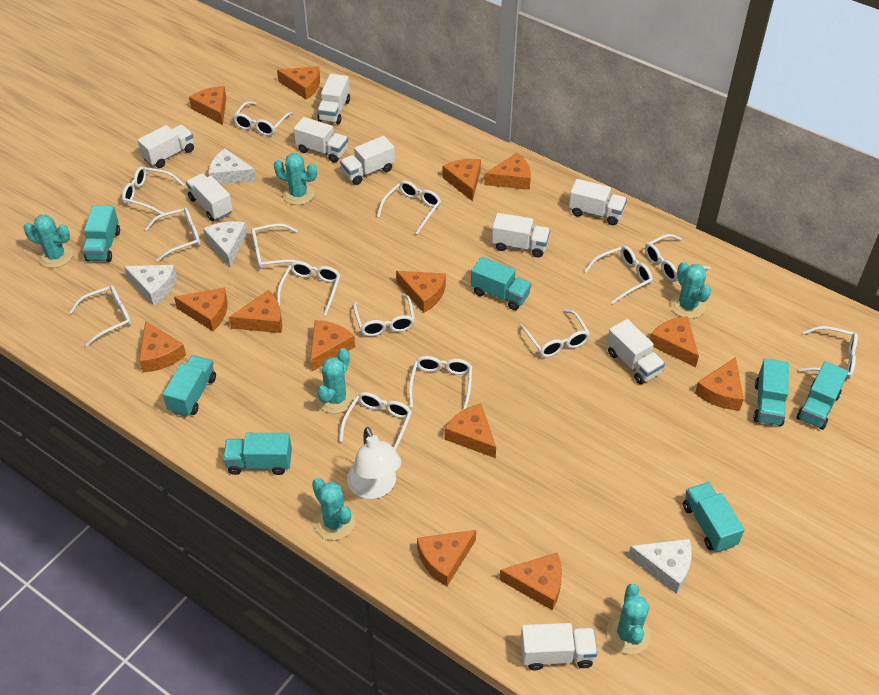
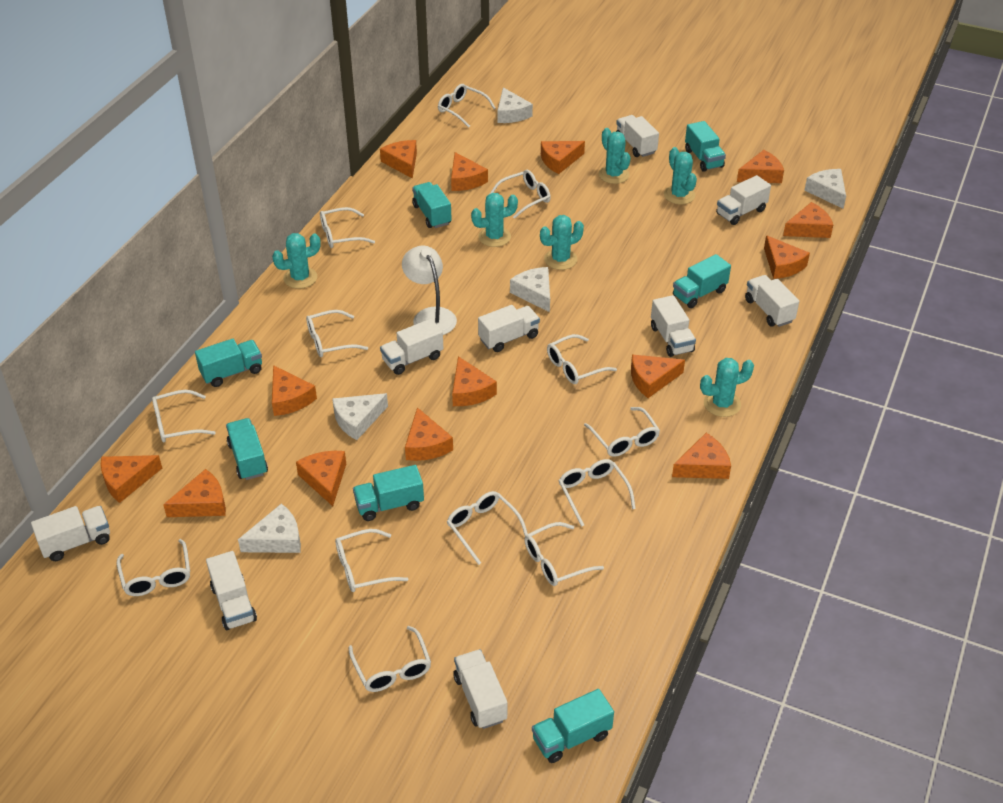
white cheese: [124,265,177,306] [203,221,247,267] [208,149,257,184] [628,539,692,594] = 4 -> [238,504,301,553] [332,393,388,440] [497,87,533,123] [510,267,550,312] [804,169,846,209] = 5
white glasses: [70,285,131,346] [122,166,184,214] [145,207,200,262] [233,101,293,136] [251,223,298,269] [277,261,341,315] [339,392,412,451] [353,294,415,337] [377,180,441,235] [409,356,472,410] [519,309,590,357] [584,246,653,304] [645,234,711,282] [798,326,858,379] = 14 -> [117,539,190,596] [152,390,216,443] [306,310,368,357] [320,207,375,248] [335,529,408,592] [349,626,431,692] [438,84,495,128] [447,491,528,565] [490,170,551,219] [524,522,604,586] [547,334,617,384] [558,459,636,527] [584,407,660,457] = 13

